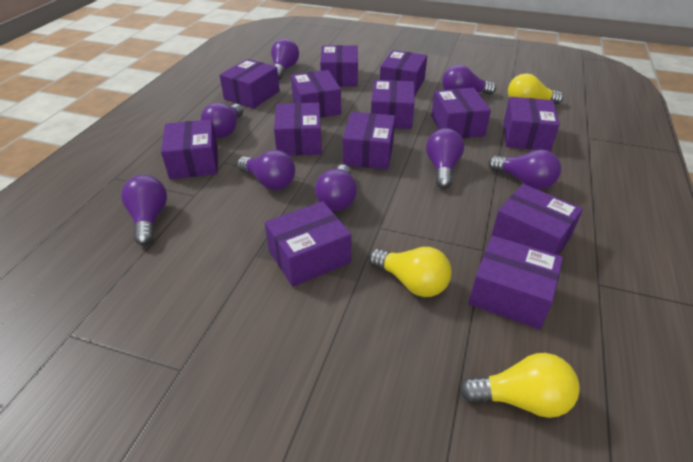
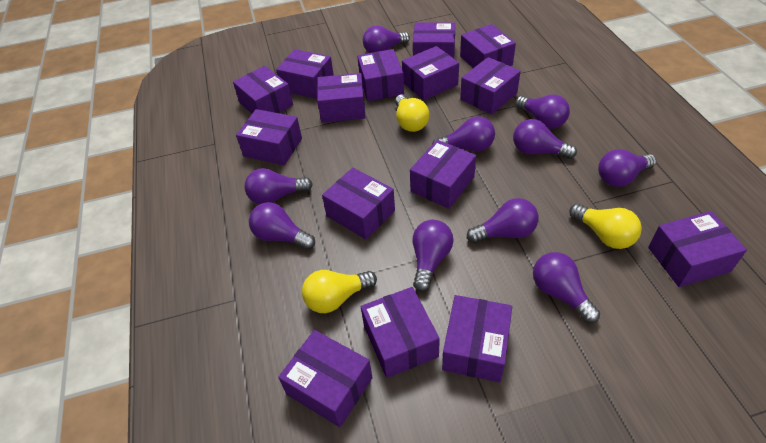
purple box: [161,119,217,179] [220,59,280,109] [265,201,351,287] [274,103,322,156] [291,70,341,118] [320,45,358,87] [343,112,395,170] [371,80,415,129] [380,50,427,96] [431,88,491,138] [469,236,563,329] [491,184,583,255] [504,97,560,151] = 13 -> [233,66,293,114] [236,109,302,165] [276,49,334,99] [278,330,373,427] [317,73,366,123] [322,168,395,239] [357,49,404,101] [361,287,440,378] [402,46,459,100] [410,140,476,209] [413,22,455,58] [442,295,512,383] [460,24,516,68] [460,57,521,115] [648,211,747,287] = 15
purple light bulb: [121,175,167,246] [201,103,243,138] [237,150,295,190] [271,38,299,80] [315,165,357,211] [426,128,464,189] [442,65,496,95] [488,149,561,190] = 8 -> [245,168,313,204] [249,202,315,250] [363,25,410,53] [413,220,454,292] [432,116,495,152] [467,198,538,243] [513,119,577,159] [515,94,570,129] [533,252,600,323] [598,149,656,187] = 10

